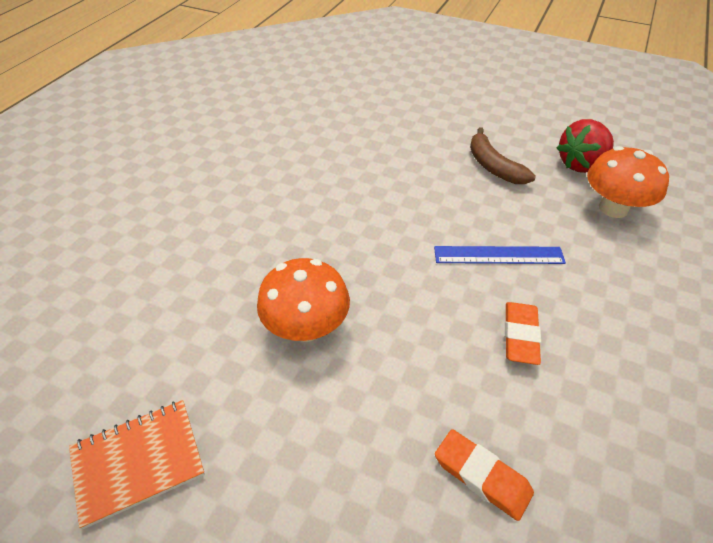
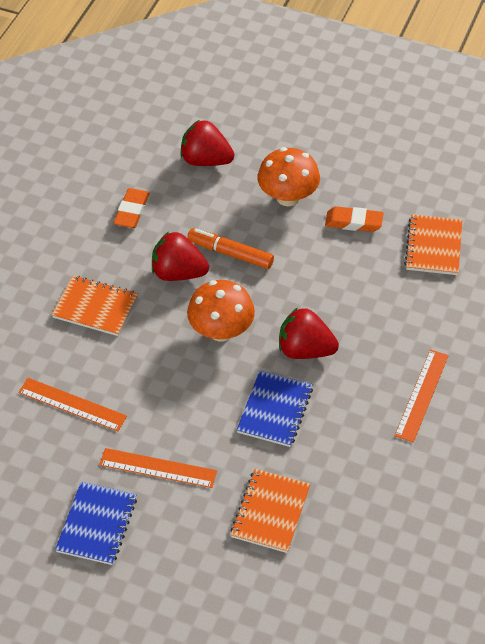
blue notebook: none = 0 -> [55,481,137,565] [237,370,313,447] = 2
blue ruler: [434,246,566,264] = 1 -> none = 0
brown banana: [470,127,536,184] = 1 -> none = 0
orange marker: none = 0 -> [187,228,274,269] = 1
orange notebook: [69,400,205,529] = 1 -> [52,275,138,336] [230,469,311,553] [404,214,462,275] = 3
orange ruler: none = 0 -> [18,378,127,431] [99,448,217,488] [394,349,449,443] = 3
red strawberry: [557,119,614,173] = 1 -> [152,232,209,281] [180,120,234,166] [279,307,339,359] = 3

